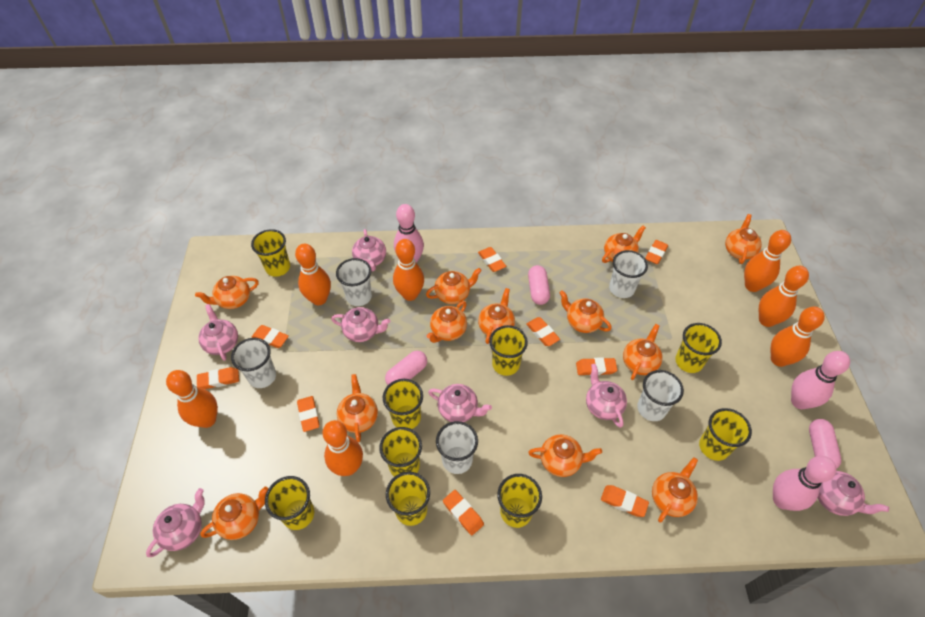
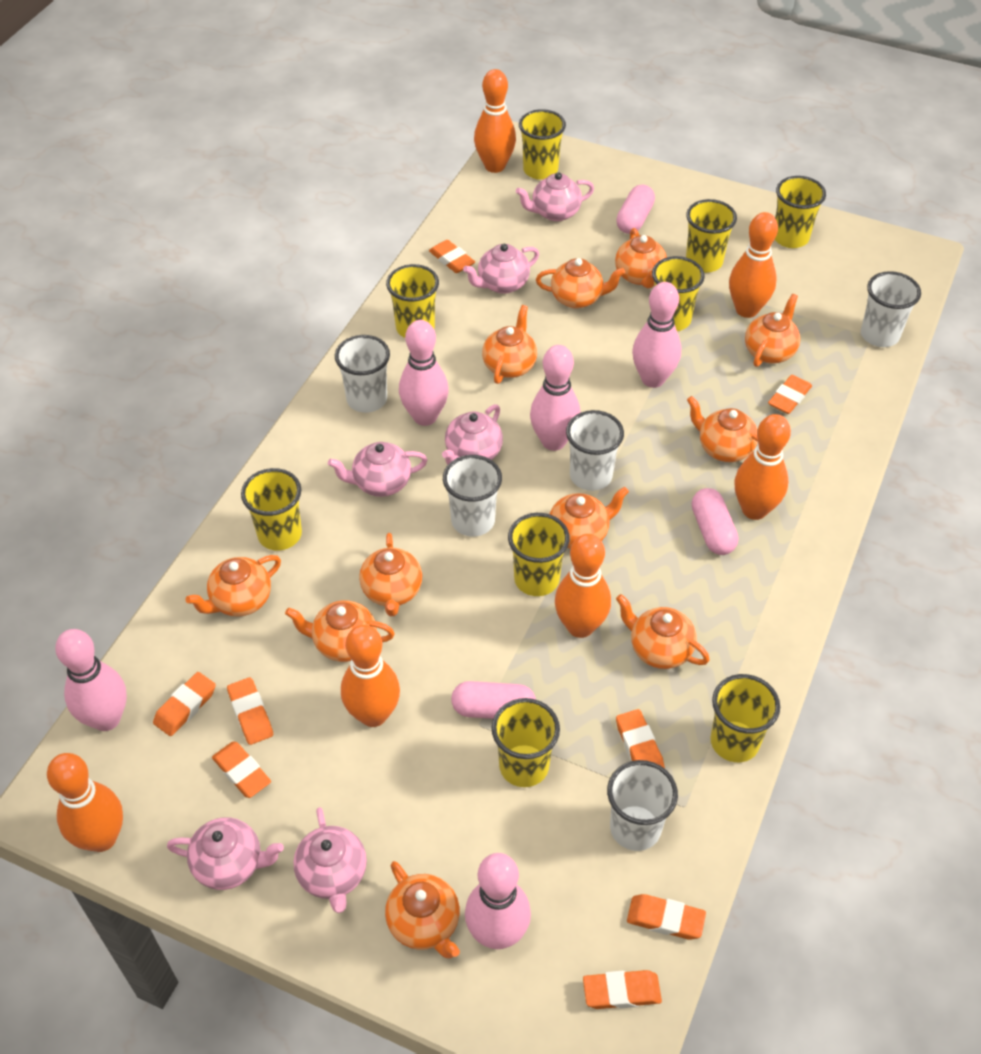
orange bowling pin: [166,370,218,428] [295,244,331,305] [323,420,363,476] [393,239,424,301] [744,230,791,292] [759,266,809,327] [770,307,825,367] = 7 -> [47,753,123,852] [341,625,400,727] [474,69,516,173] [555,534,611,638] [729,212,778,318] [735,414,791,520] = 6
orange eraser: [197,367,239,389] [252,325,289,348] [297,396,320,432] [443,490,484,536] [478,247,506,272] [526,317,560,346] [576,357,617,376] [601,485,649,517] [645,240,668,264] = 9 -> [153,672,216,736] [212,741,271,798] [227,677,273,745] [429,240,475,273] [583,970,662,1009] [616,709,665,769] [627,894,706,940] [768,375,812,414] = 8
orange teapot: [195,276,259,309] [200,487,268,540] [337,374,378,442] [426,268,482,304] [427,301,467,343] [478,288,515,344] [528,434,602,477] [559,290,612,333] [602,226,646,263] [623,324,663,380] [652,457,698,522] [725,214,762,264] = 12 -> [185,555,281,617] [285,600,395,662] [359,533,422,616] [385,861,460,958] [482,305,537,384] [536,258,625,308] [550,487,629,549] [615,228,667,288] [616,594,710,669] [687,396,758,462] [745,294,800,367] = 11
pink bowling pin: [394,204,424,263] [773,456,836,511] [791,351,850,409] = 3 -> [55,629,127,731] [399,320,449,426] [465,853,531,949] [530,345,580,451] [632,282,681,388] = 5
pink teapot: [146,488,205,557] [198,304,238,361] [331,307,391,342] [352,229,386,271] [428,384,492,422] [586,364,627,428] [818,471,889,516] = 7 -> [167,817,284,890] [293,807,367,913] [328,442,427,497] [442,404,503,465] [463,244,539,294] [516,172,594,221] = 6

